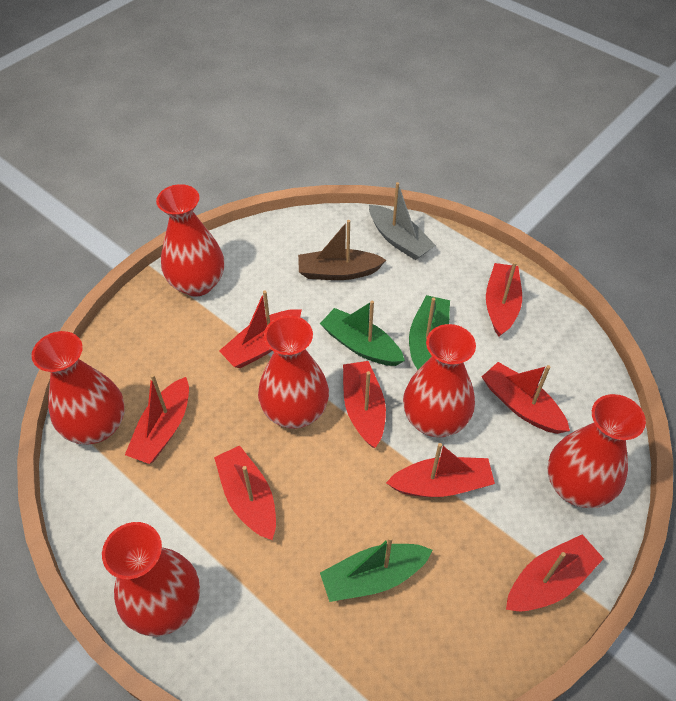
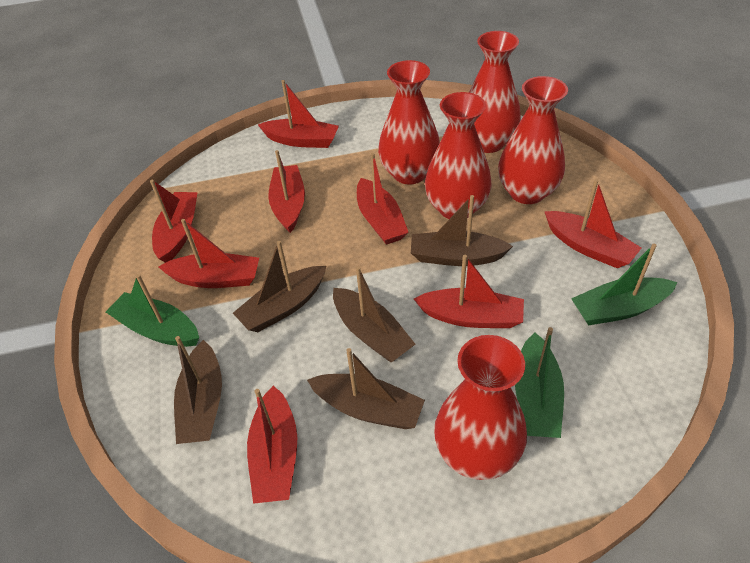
brown boat: [298,220,386,280] = 1 -> [174,336,222,444] [233,241,326,332] [307,348,425,429] [333,266,415,362] [411,195,513,266] = 5
grey boat: [369,182,436,260] = 1 -> none = 0
red vase: [31,331,125,444] [102,522,200,636] [156,184,224,296] [258,315,329,428] [403,324,476,437] [548,394,646,508] = 6 -> [378,60,440,185] [425,92,492,219] [434,335,527,480] [469,31,521,153] [498,76,568,204] = 5

